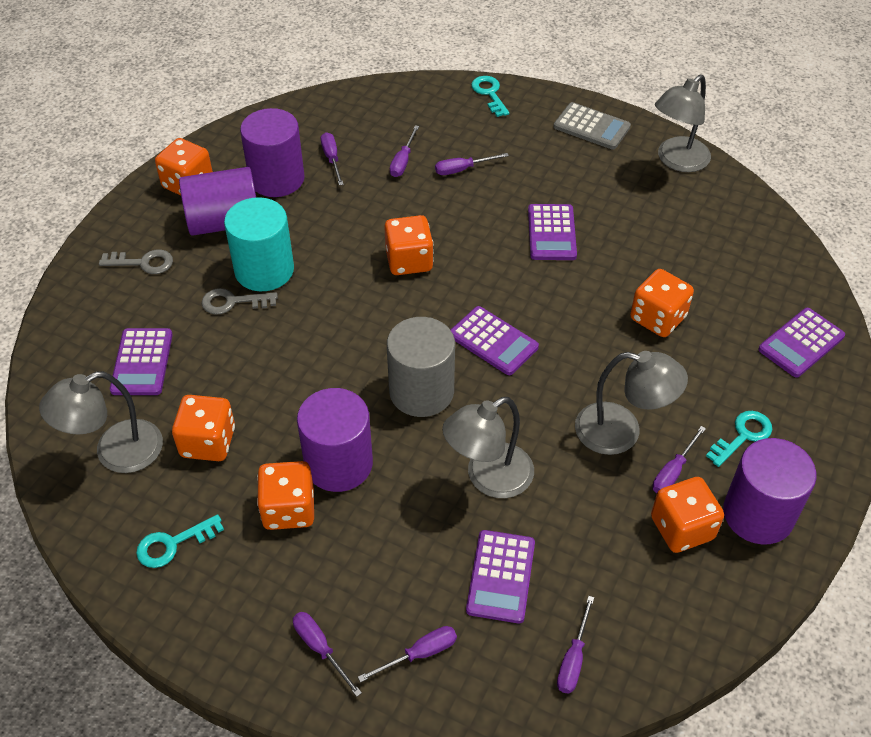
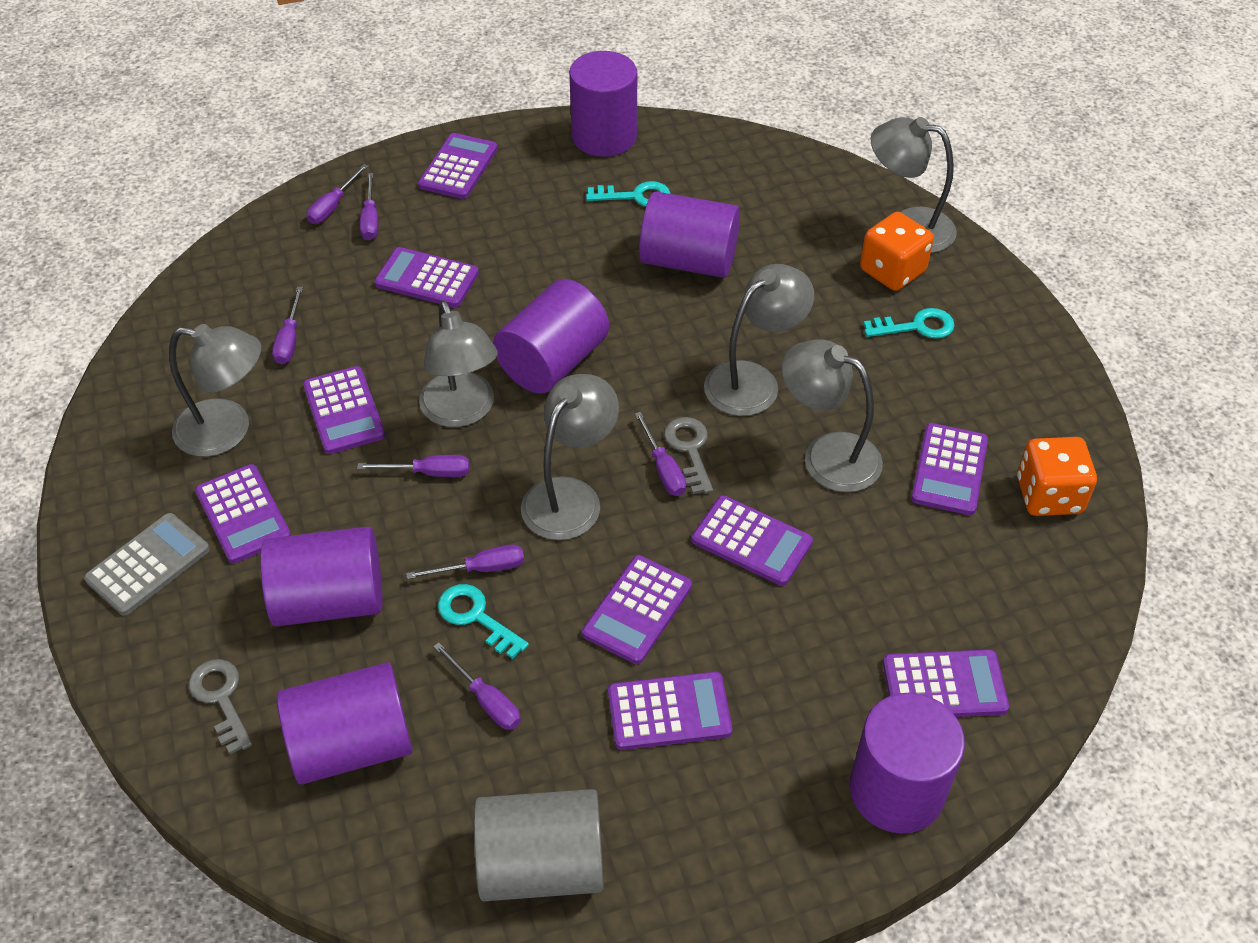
grey lamp: [39,371,163,473] [442,397,534,498] [575,351,688,455] [655,75,711,172] = 4 -> [169,324,261,457] [419,300,498,427] [521,374,619,540] [704,264,814,416] [782,339,883,492] [871,117,957,253] = 6
orange dice: [155,138,213,195] [172,395,235,461] [257,461,314,530] [384,215,433,275] [630,269,694,337] [651,477,724,553] = 6 -> [860,212,934,291] [1017,437,1097,516] = 2
purple calculator: [110,328,173,395] [451,306,539,375] [466,530,535,624] [528,204,577,260] [758,308,845,378] = 5 -> [195,464,291,563] [303,366,385,454] [374,247,479,308] [418,133,498,199] [582,555,692,664] [608,672,732,750] [692,495,813,586] [883,649,1009,717] [911,423,988,515] = 9
purple cylinder: [179,167,256,236] [240,108,305,197] [297,388,373,492] [723,438,817,545] = 4 -> [260,526,383,626] [277,662,412,784] [493,279,609,394] [569,51,637,157] [639,192,740,278] [850,693,965,834] = 6
turquoise cylinder: [224,197,294,291] = 1 -> none = 0

